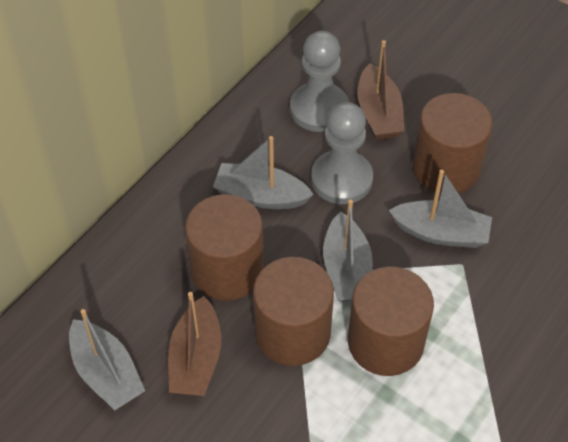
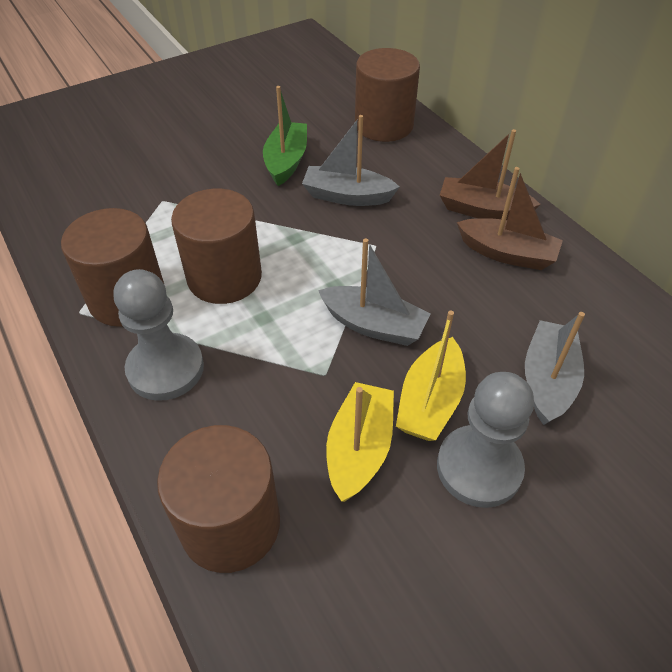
green boat: none = 0 -> [263,86,307,186] = 1
grey boat: [69,309,145,410] [213,136,314,209] [323,200,373,302] [389,170,492,248] = 4 -> [302,115,399,206] [318,238,430,346] [525,312,585,425] = 3
yellow boat: none = 0 -> [326,382,394,502] [396,310,466,441] = 2

